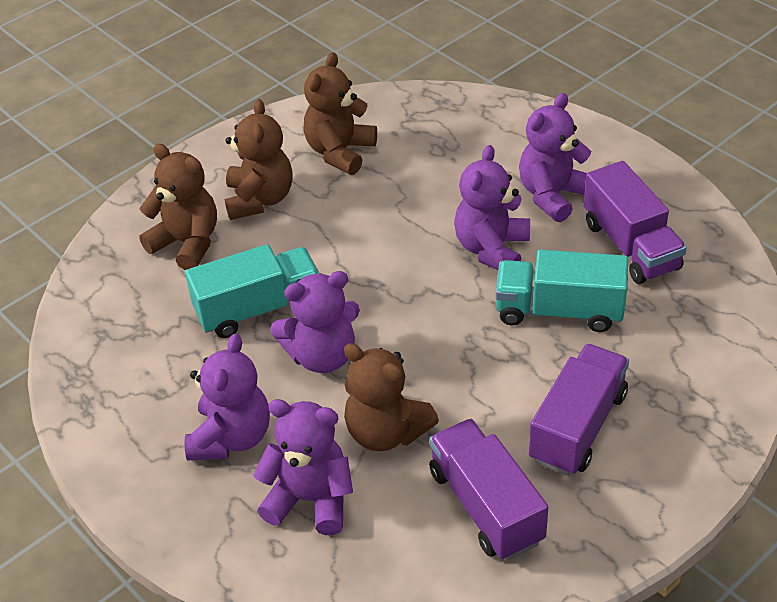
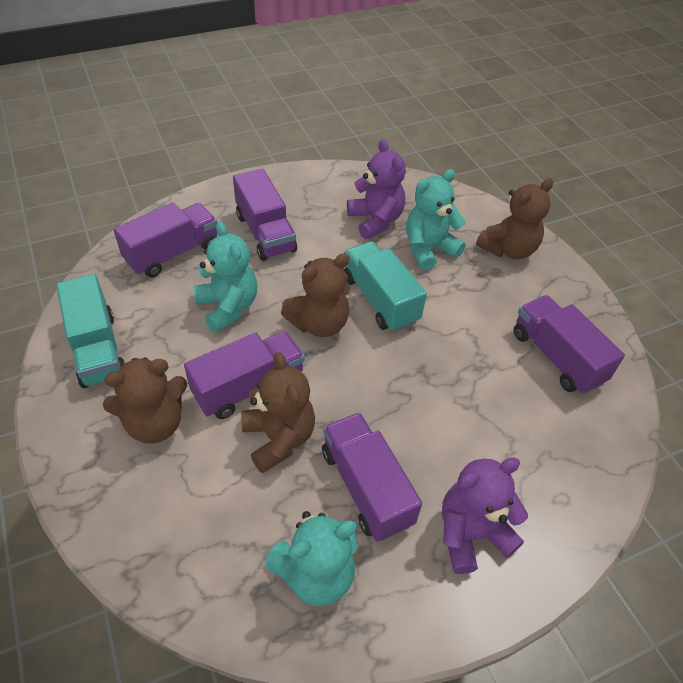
purple teddy bear: [184,334,270,461] [253,399,353,535] [270,271,360,373] [454,145,530,270] [519,93,591,222] = 5 -> [347,139,406,239] [442,457,528,574] = 2
purple truck: [429,419,548,560] [529,344,629,476] [584,161,687,284] = 3 -> [113,203,217,277] [184,331,305,419] [233,169,297,261] [322,412,422,542] [513,295,625,395] = 5
turquoise teddy bear: none = 0 -> [193,221,257,333] [265,511,358,606] [406,169,466,270] = 3

